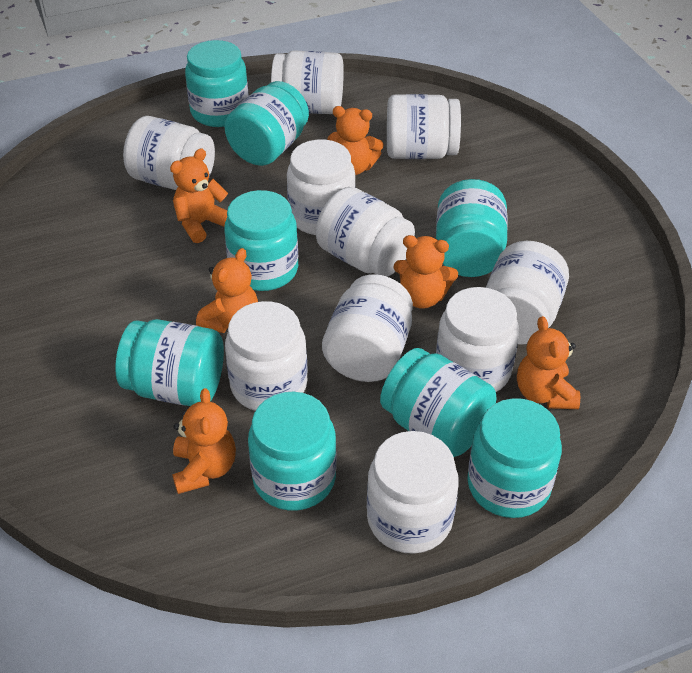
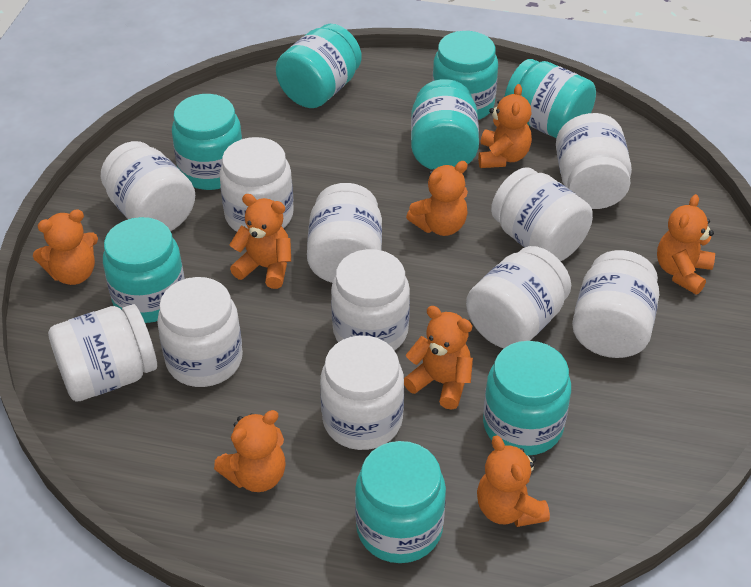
orange teddy bear: [170,149,228,243] [172,388,236,494] [196,248,258,333] [327,106,384,175] [393,235,458,309] [517,316,580,409] = 6 -> [33,209,98,285] [214,410,286,492] [230,194,291,289] [404,306,473,410] [406,161,468,236] [477,436,550,527] [478,84,532,168] [657,194,715,295] = 8
white jar: [123,116,215,190] [225,301,308,411] [271,50,344,114] [287,140,356,235] [316,187,415,277] [322,274,413,382] [367,431,459,554] [387,94,461,159] [436,287,519,392] [486,241,569,345] = 10 -> [48,304,157,402] [101,141,195,231] [157,277,243,387] [219,137,294,232] [307,183,382,283] [320,335,404,450] [331,249,410,351] [466,246,571,348] [491,168,593,261] [556,113,632,209] [572,250,659,358] = 11

